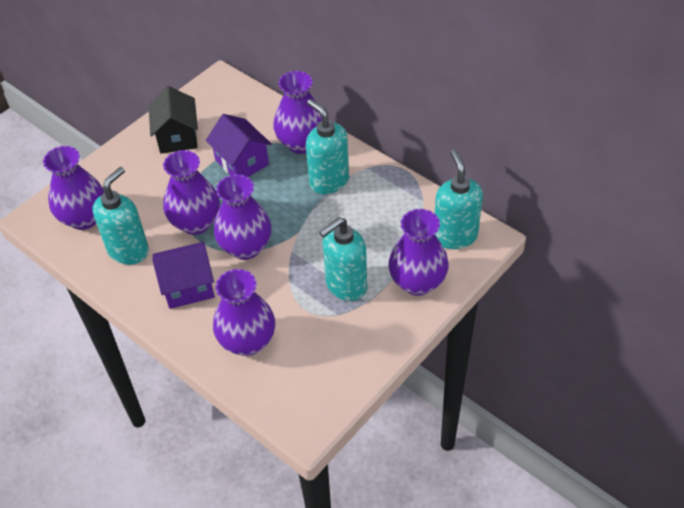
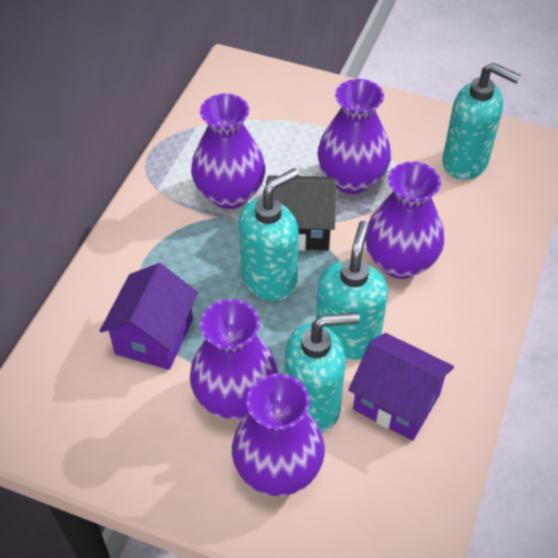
purple vase: [43,146,104,230] [163,150,220,235] [213,269,275,356] [214,174,272,260] [273,71,322,154] [388,209,449,296] = 6 -> [190,299,278,419] [191,94,265,209] [232,374,325,496] [317,79,391,194] [365,161,444,279] = 5

